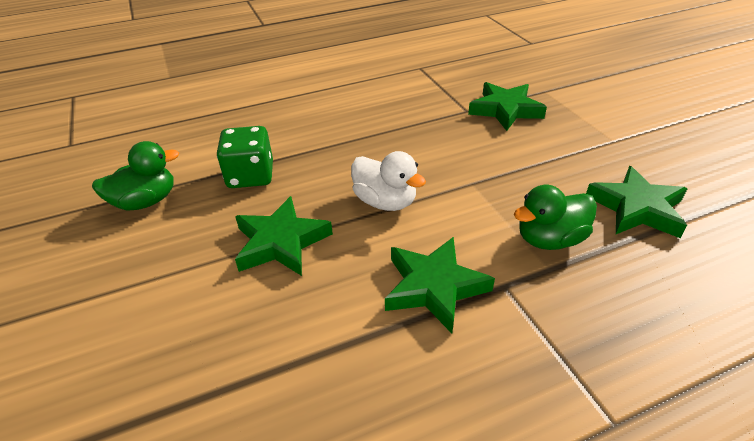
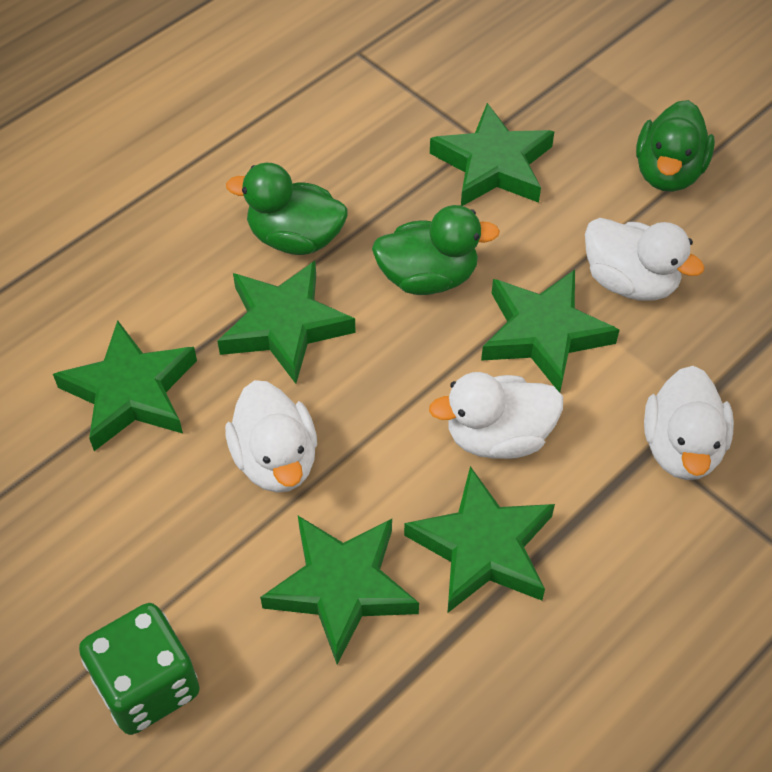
green duck: [92,141,179,211] [514,185,597,250] = 2 -> [226,163,348,255] [372,205,500,295] [636,100,715,192] = 3
green star: [235,196,333,276] [385,237,495,333] [468,82,547,131] [586,166,688,238] = 4 -> [53,320,197,451] [217,261,356,384] [260,516,419,665] [404,466,555,613] [430,103,555,206] [481,270,619,392] = 6
white duck: [351,151,426,211] = 1 -> [225,380,317,493] [429,372,563,459] [585,218,705,301] [644,366,734,480] = 4

